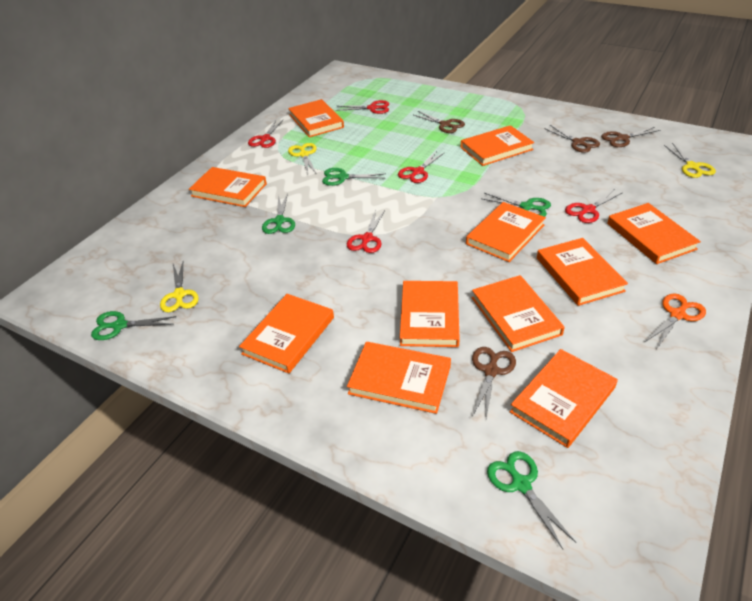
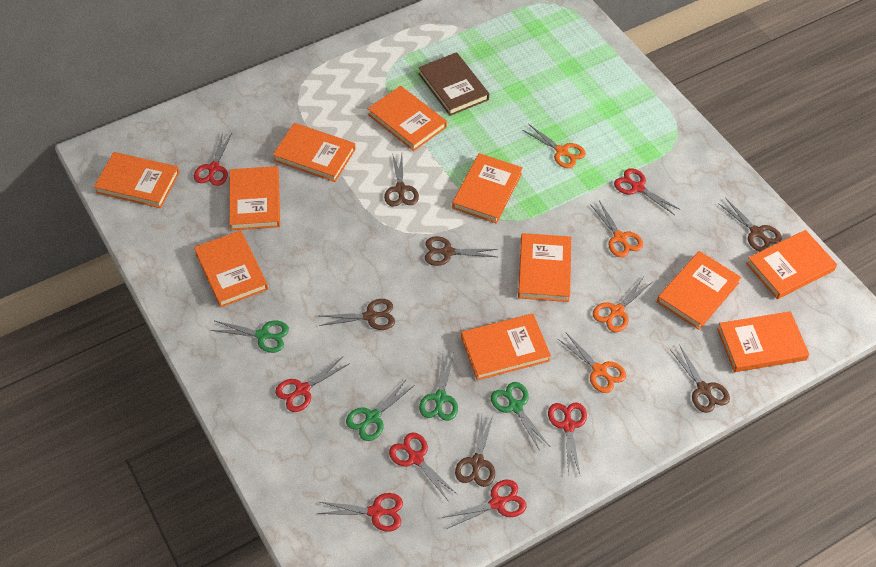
brown book: none = 0 -> [418,52,489,116] = 1
brown scissors: [414,111,465,133] [472,347,516,418] [544,125,600,153] [601,127,660,147] = 4 -> [319,299,395,330] [384,153,419,206] [425,236,498,266] [455,415,495,487] [670,346,730,413] [718,199,782,252] = 6
green scissors: [91,311,176,340] [262,193,295,234] [322,168,386,186] [481,193,551,217] [487,451,576,549] = 5 -> [211,321,289,353] [346,379,415,441] [419,353,458,421] [491,382,550,451] = 4
orange scissors: [645,293,706,348] = 1 -> [522,124,586,168] [558,333,626,393] [590,200,643,257] [593,278,652,332] = 4
red scissors: [248,120,283,148] [336,100,390,114] [347,210,385,253] [398,151,445,183] [565,190,623,223] = 5 -> [194,132,232,186] [275,357,350,412] [317,493,403,532] [389,432,458,500] [442,480,526,529] [548,403,587,475] [614,168,681,215] = 7
yellow scissors: [160,262,199,312] [288,143,317,174] [664,143,716,178] = 3 -> none = 0

